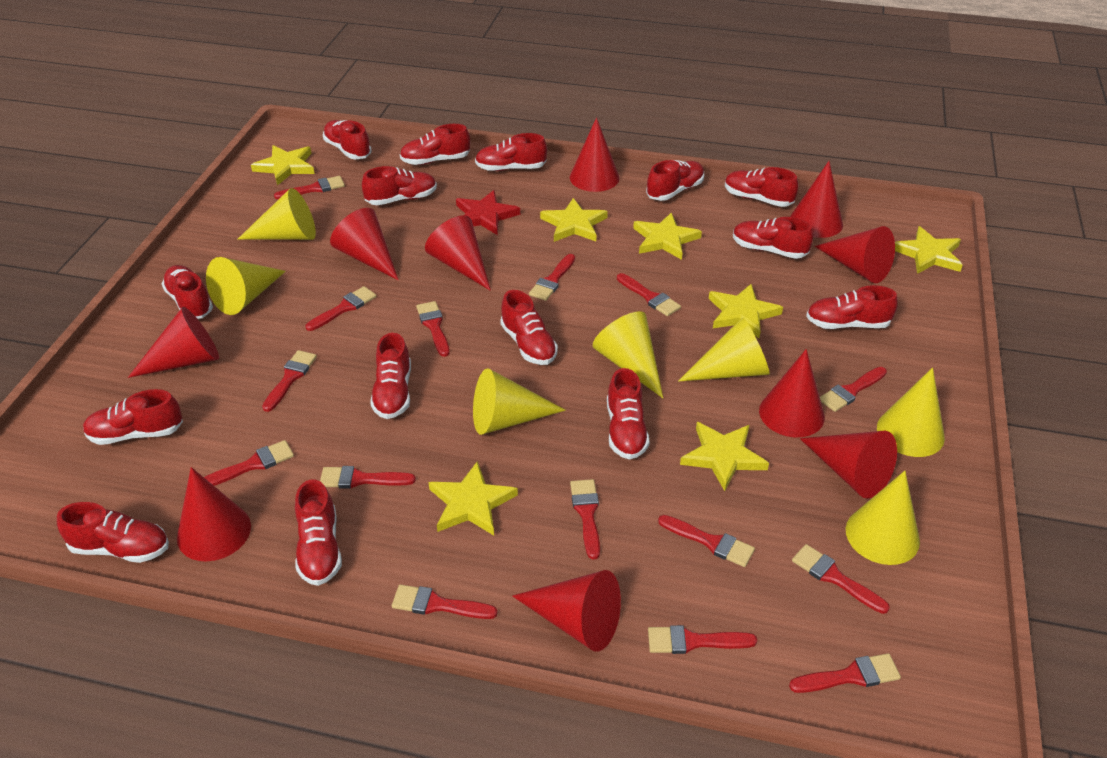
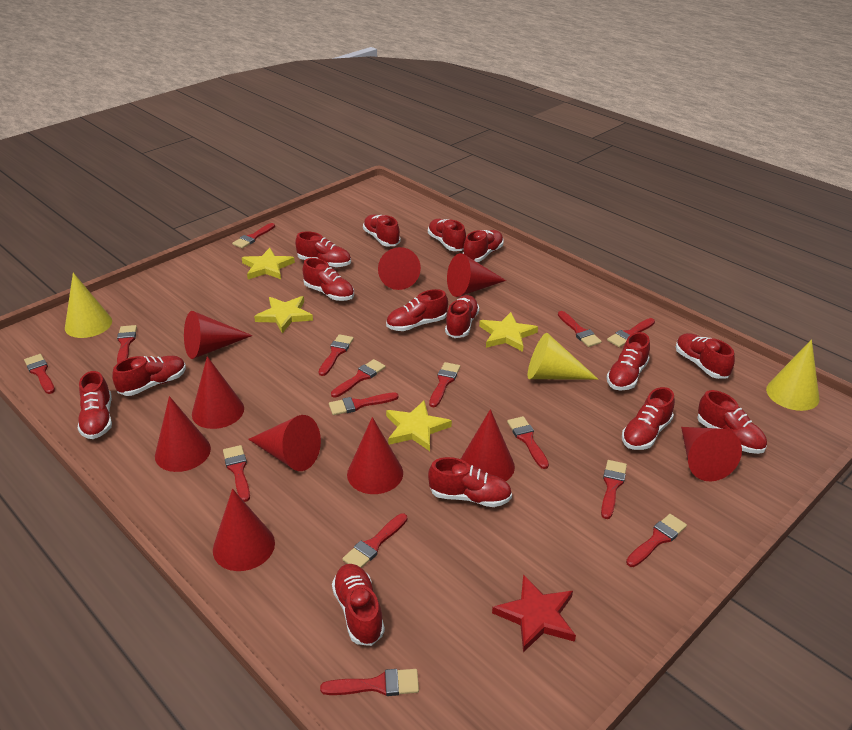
yellow cone: [206,257,286,315] [238,188,316,240] [473,368,566,435] [593,311,663,398] [678,317,769,382] [846,471,920,565] [877,367,945,457] = 7 -> [65,273,112,338] [528,333,599,380] [766,339,820,411] = 3
yellow star: [251,145,315,185] [428,461,518,535] [540,198,608,242] [633,212,702,260] [680,422,769,491] [709,284,783,338] [895,226,963,274] = 7 -> [242,248,295,279] [254,296,313,333] [386,401,452,451] [479,312,538,352] = 4

